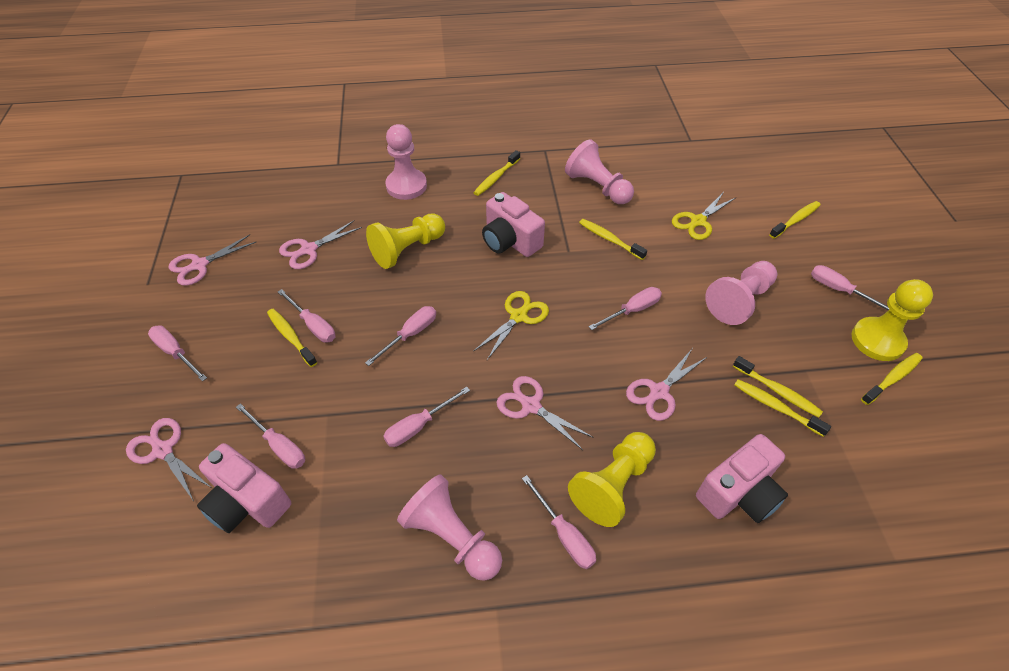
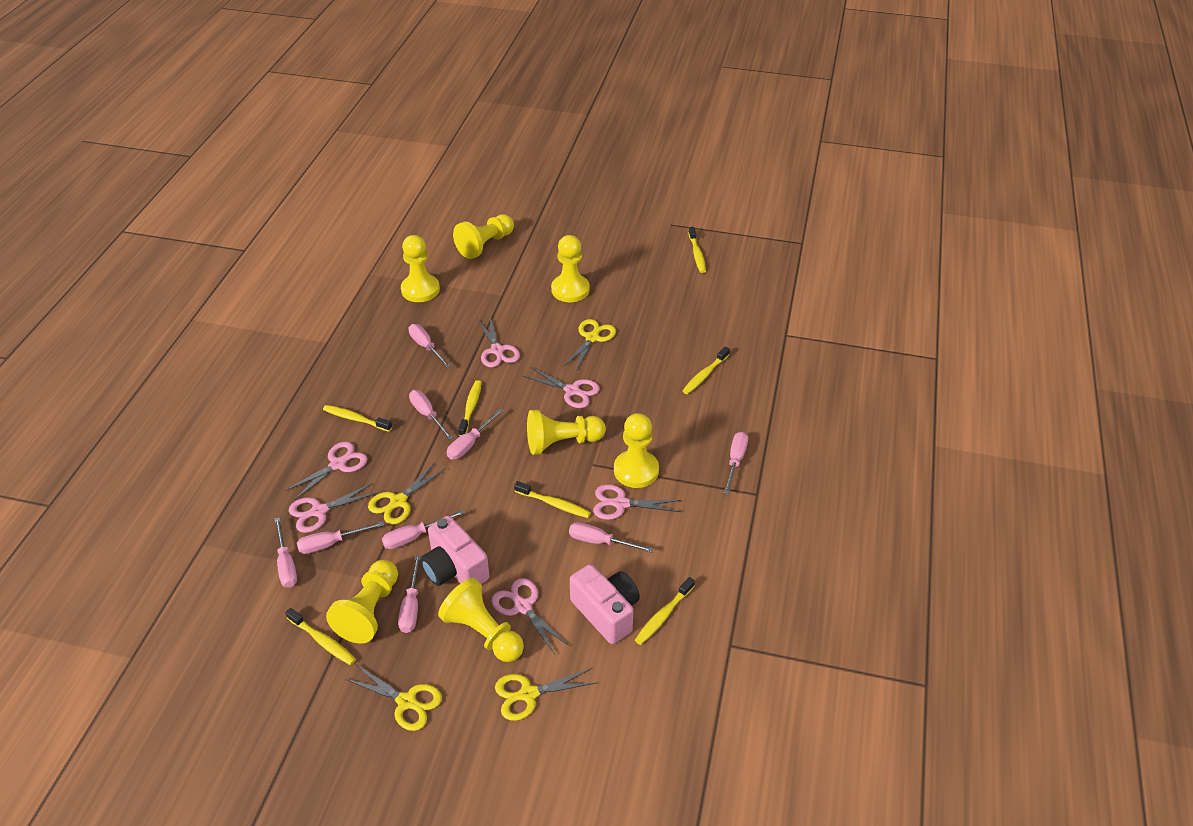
pink camera: [197,443,291,533] [482,192,545,257] [696,434,788,523] = 3 -> [421,516,490,586] [570,564,640,644] = 2
pink pawn: [385,124,427,200] [397,474,502,581] [565,139,634,204] [705,261,777,325] = 4 -> none = 0
pink scissors: [126,418,212,501] [169,234,256,286] [279,220,362,269] [496,376,594,450] [626,349,707,421] = 5 -> [285,441,367,500] [289,483,379,533] [477,316,520,368] [492,578,569,654] [523,367,600,408] [593,484,681,520] = 6
pink screwdriver: [148,325,207,382] [236,403,305,469] [278,289,335,342] [365,306,436,366] [383,387,470,447] [522,475,596,569] [589,287,662,330] [811,265,889,310] = 8 -> [274,517,297,588] [297,521,384,554] [382,509,465,549] [398,555,421,633] [408,324,451,368] [409,390,453,440] [447,409,503,460] [569,522,654,553] [724,432,748,494] = 9
yellow pawn: [366,213,445,269] [568,432,656,527] [852,279,933,361] = 3 -> [326,560,398,644] [401,235,440,302] [438,578,524,662] [453,214,514,259] [527,410,606,455] [551,235,590,302] [614,413,659,488] = 7
yellow scissors: [474,291,549,360] [672,192,735,240] = 2 -> [345,665,442,731] [368,462,446,525] [495,668,598,721] [563,319,616,371] = 4

